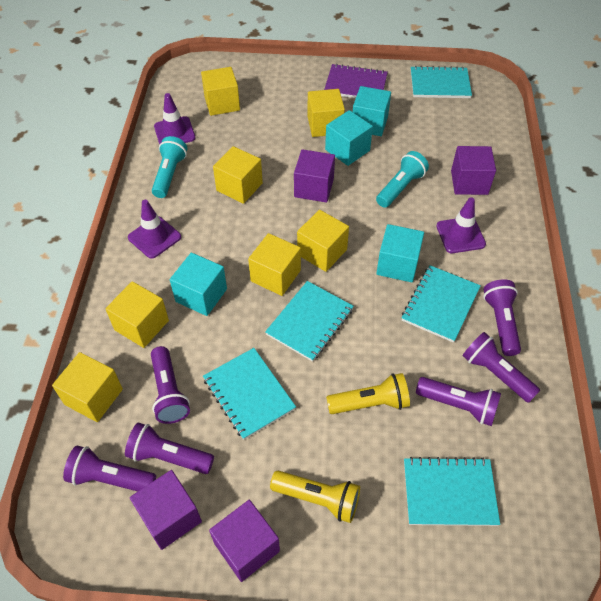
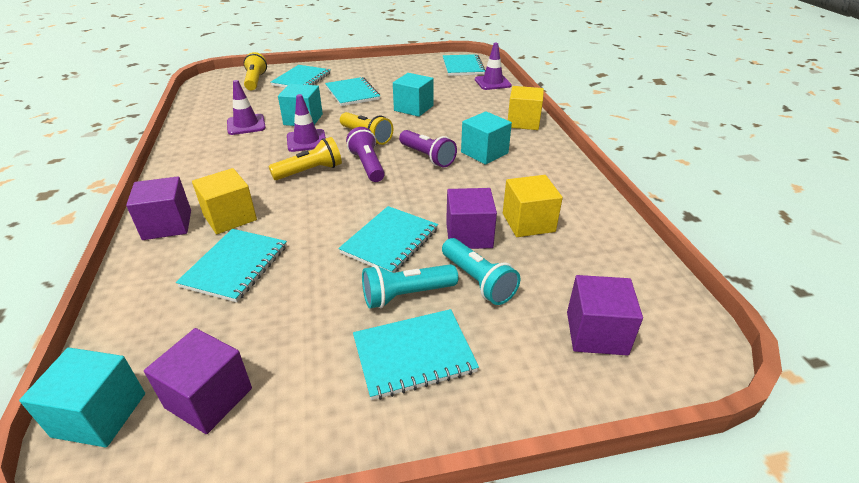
purple flashlight: [63,445,156,491] [125,423,214,474] [151,346,190,424] [416,377,501,426] [463,332,540,403] [483,279,521,356] = 6 -> [346,127,385,182] [399,130,457,167] = 2
purple notebook: [324,64,388,98] = 1 -> none = 0
turquoise notebook: [203,348,296,440] [265,281,354,362] [402,265,481,343] [404,457,500,526] [411,66,472,98] = 5 -> [176,229,287,302] [271,65,331,88] [325,77,380,106] [338,206,438,273] [353,309,479,400] [443,54,486,76] = 6
yellow cube: [52,352,123,422] [105,281,169,348] [201,67,240,116] [213,146,263,204] [248,233,301,296] [297,210,349,272] [307,89,345,137] = 7 -> [192,168,257,234] [503,175,563,237] [508,86,544,130] = 3
yellow flashlight: [270,470,360,523] [326,373,410,414] = 2 -> [244,52,267,90] [269,137,342,180] [340,112,393,145] = 3

